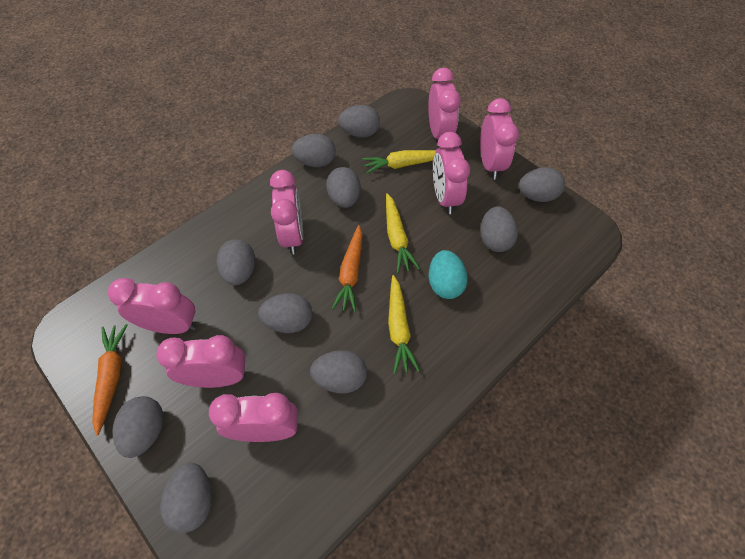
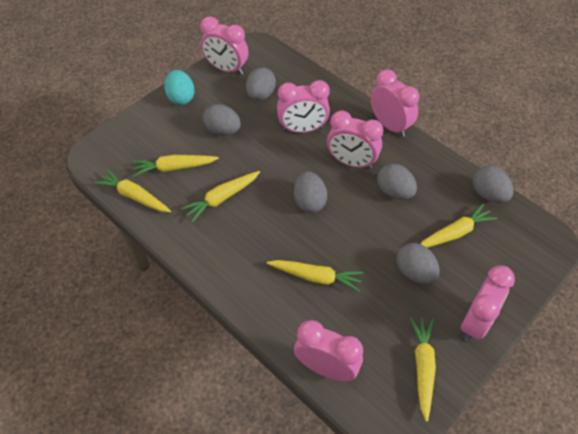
grey egg: [112,396,164,458] [160,462,212,533] [217,239,255,285] [258,293,312,333] [292,134,336,167] [310,350,367,394] [326,167,361,208] [338,105,380,138] [480,207,518,252] [519,167,565,202] = 10 -> [203,104,241,136] [246,67,276,101] [294,171,327,213] [377,164,417,199] [397,243,440,284] [473,166,513,203] = 6
orange carrot: [92,324,127,436] [332,225,362,312] = 2 -> none = 0
pink clock: [108,278,196,334] [156,335,246,388] [209,393,298,442] [270,170,303,254] [428,68,461,139] [433,132,470,214] [480,98,519,179] = 7 -> [201,17,248,75] [277,80,330,133] [294,320,363,382] [327,111,383,169] [371,69,419,137] [461,266,515,341] = 6
yellow carrot: [362,150,436,174] [386,193,420,273] [388,275,420,374] = 3 -> [94,169,171,212] [132,155,219,177] [181,171,260,222] [267,260,363,292] [410,317,436,422] [420,203,497,248] = 6

